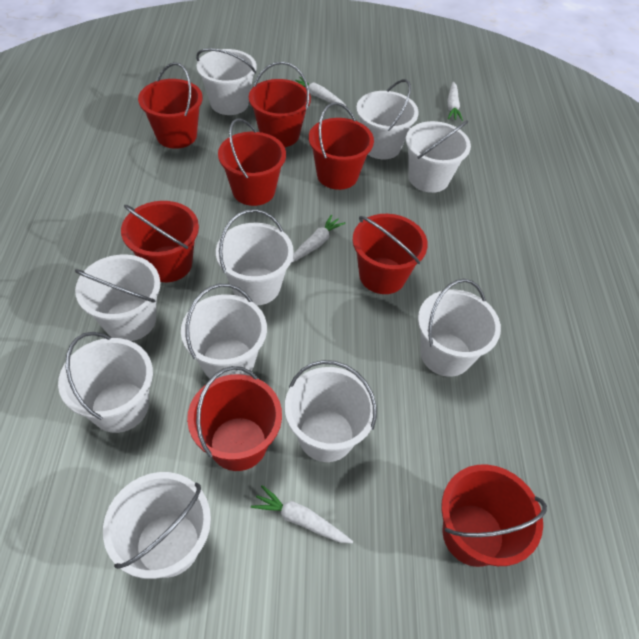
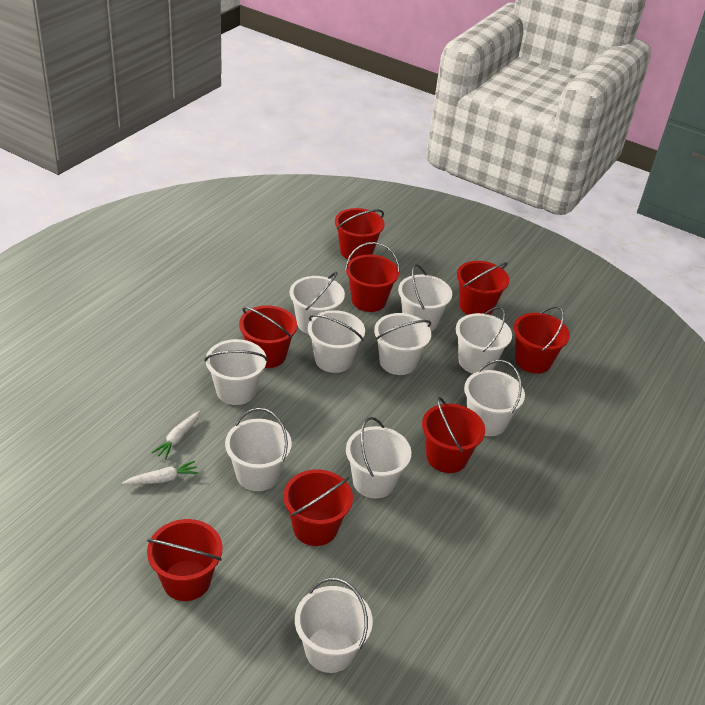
white carrot: [251,485,353,543] [291,215,345,263] [295,77,346,106] [447,82,463,121] = 4 -> [122,461,199,485] [151,411,200,460] = 2

